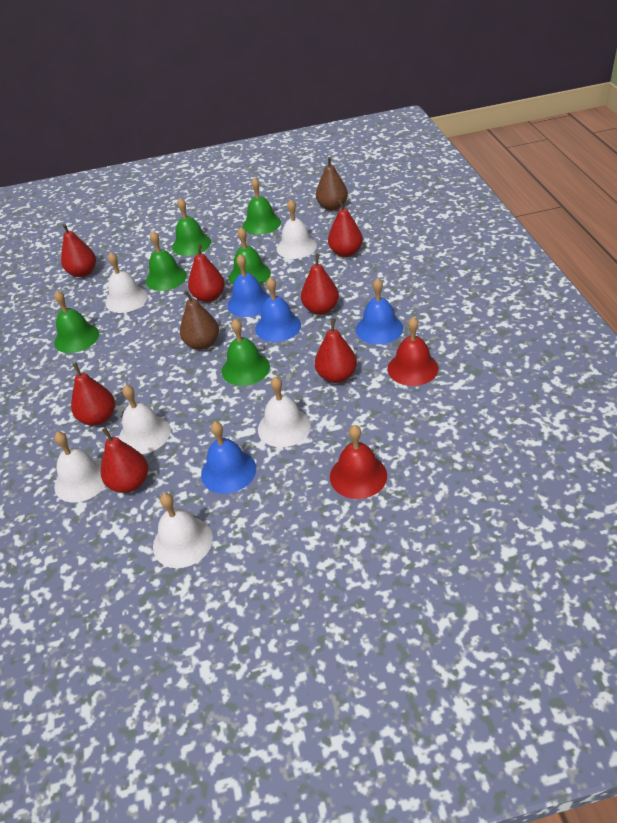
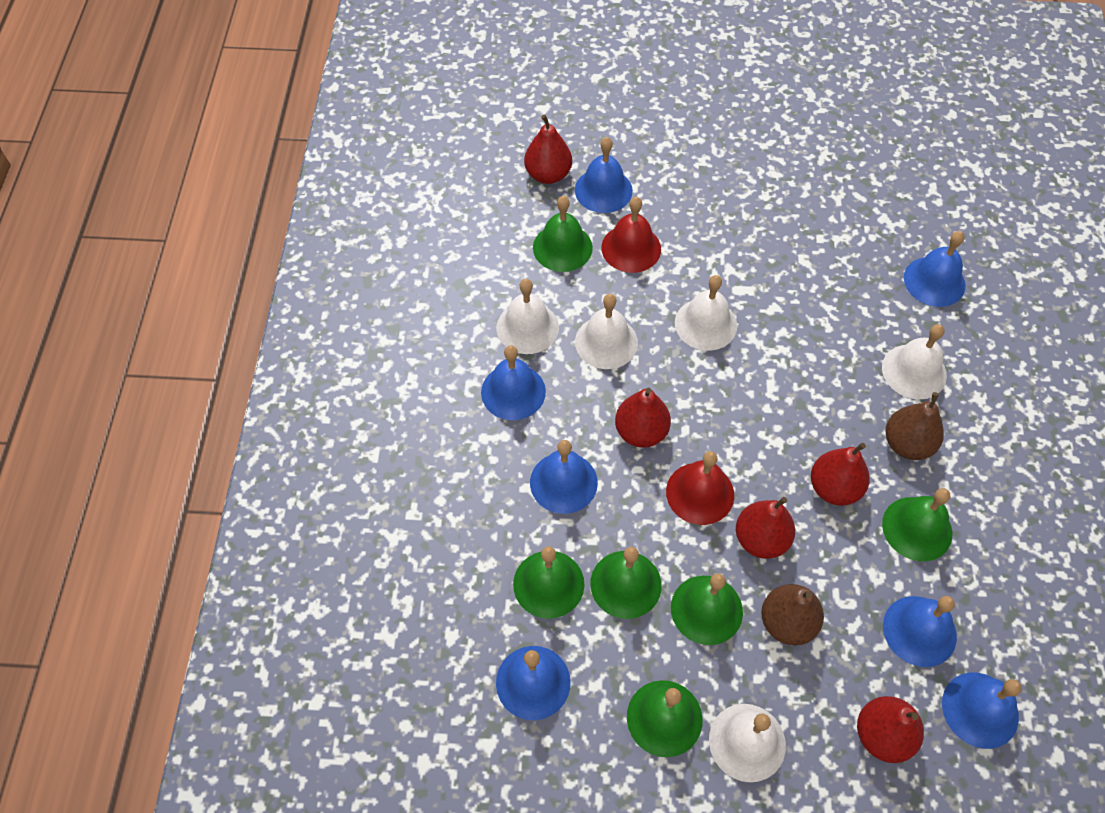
blue bell: [201,421,256,494] [228,254,270,317] [255,277,301,342] [356,278,403,344] = 4 -> [481,345,546,420] [496,646,571,720] [530,440,598,514] [575,137,633,213] [883,596,957,667] [904,231,966,307] [942,673,1022,749] = 7
red pear: [61,224,96,277] [71,363,115,426] [101,428,148,493] [188,244,225,302] [301,254,339,315] [315,318,357,383] [328,199,363,257] = 7 -> [524,115,572,184] [615,387,671,448] [736,497,795,559] [811,443,870,506] [857,696,924,763] = 5
white bell: [54,432,105,502] [106,252,148,313] [119,385,171,454] [153,493,213,568] [258,377,311,447] [277,199,317,259] = 6 -> [496,279,559,354] [575,294,638,369] [675,275,737,351] [709,704,786,782] [882,324,947,400] = 5

